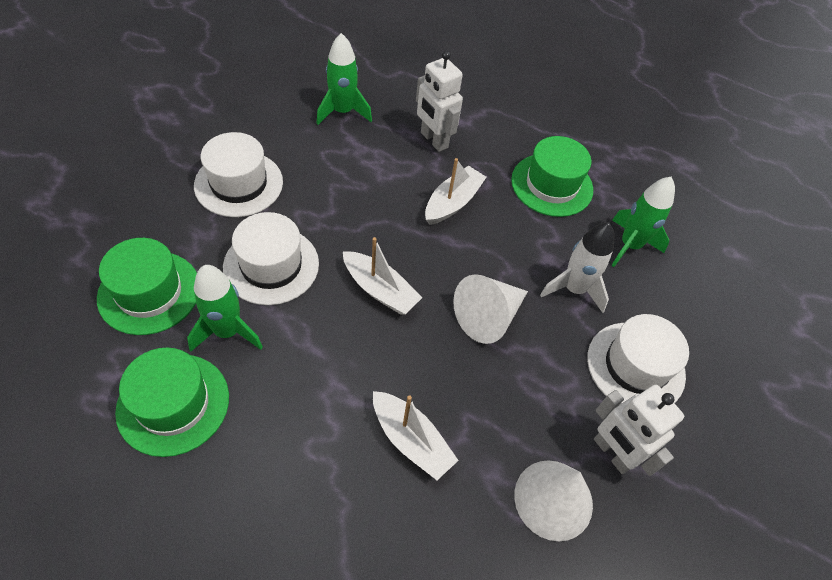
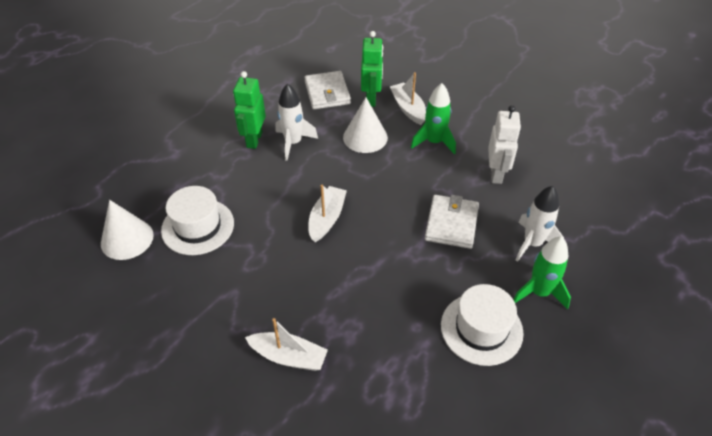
green hat: [97,238,197,335] [115,348,229,457] [511,136,593,217] = 3 -> none = 0
green robot: none = 0 -> [233,71,266,149] [361,31,383,107] = 2
green rocket: [187,265,263,352] [316,33,372,125] [611,177,675,267] = 3 -> [411,83,456,155] [513,236,571,310] = 2
white hat: [194,132,283,217] [223,212,319,305] [587,314,689,404] = 3 -> [161,186,234,255] [441,284,524,366] = 2
white robot: [416,51,463,152] [594,385,684,476] = 2 -> [488,105,521,184] = 1
white rocket: [540,222,614,313] = 1 -> [276,84,318,161] [516,186,564,262] = 2
white wallet: none = 0 -> [304,71,351,109] [425,195,479,249] = 2

